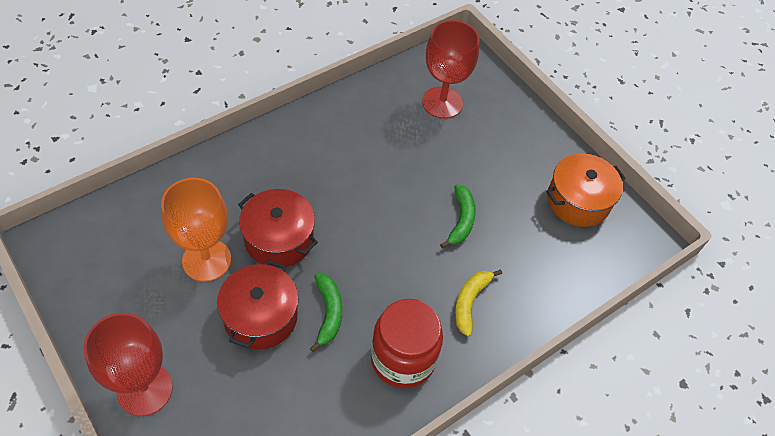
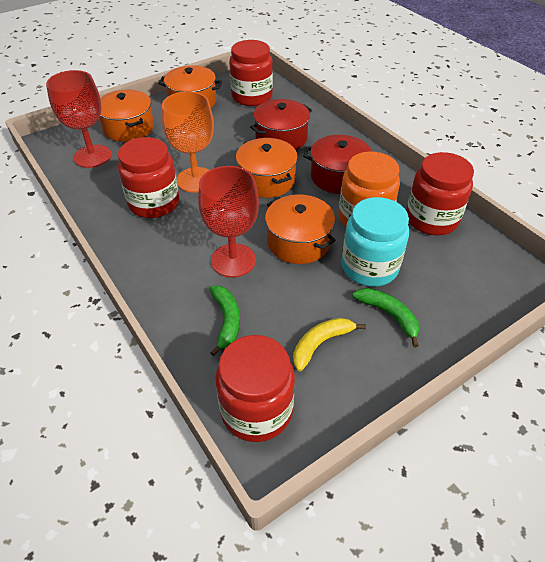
orange jar: none = 0 -> [338,152,400,227] = 1
orange pot: [546,153,626,227] = 1 -> [99,90,154,142] [158,65,222,108] [236,138,298,198] [265,194,336,264] = 4
red jar: [371,299,443,389] = 1 -> [118,137,179,218] [215,335,295,442] [229,40,273,106] [406,152,474,235] = 4
turquoise jar: none = 0 -> [341,197,409,287] = 1

